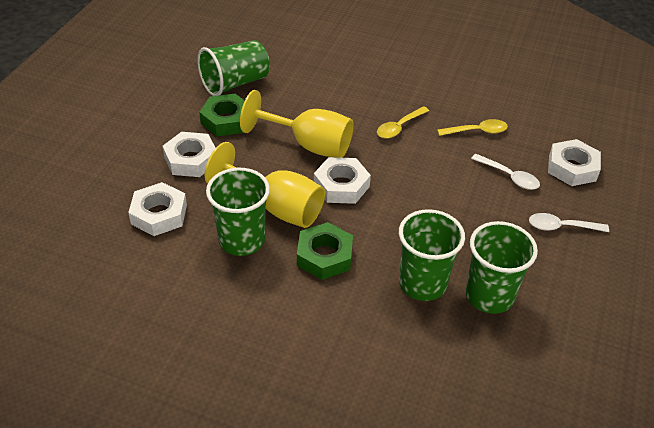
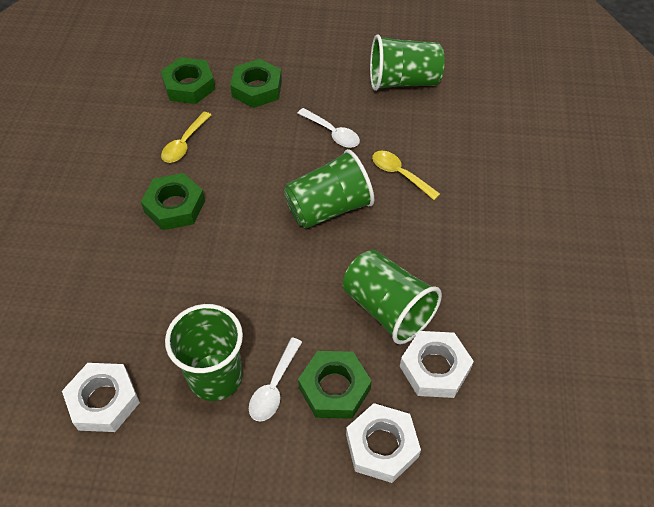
green nut: [199,94,245,136] [297,222,353,280] = 2 -> [141,173,205,230] [161,57,215,104] [230,59,282,108] [298,351,372,419] = 4
white nut: [128,182,187,236] [163,132,216,177] [314,157,371,204] [548,139,601,186] = 4 -> [62,363,140,432] [346,403,421,483] [400,331,474,398] = 3
yellow goblet: [205,142,325,228] [240,90,354,158] = 2 -> none = 0

